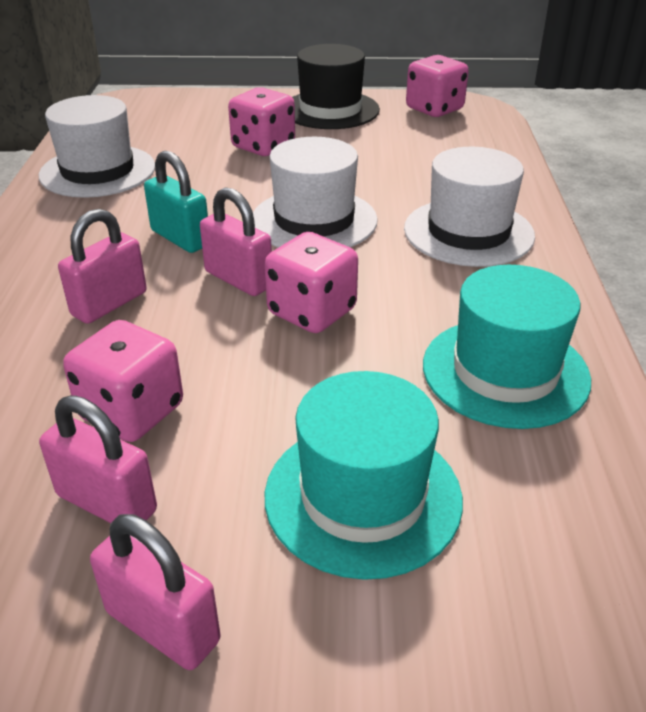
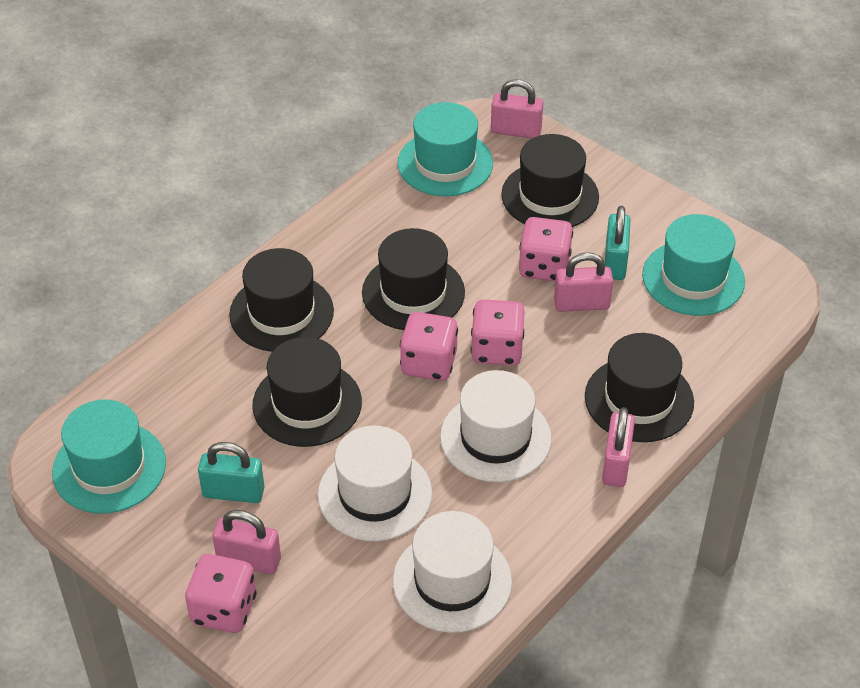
black hat: [292,44,380,129] = 1 -> [229,248,334,352] [252,337,362,447] [362,228,465,330] [501,134,599,227] [585,333,694,442] = 5
turquoise hat: [265,371,463,580] [423,265,591,429] = 2 -> [52,400,166,514] [398,102,493,196] [642,214,745,316] = 3
turquoise padlock: [144,151,208,253] = 1 -> [198,442,264,503] [605,206,630,280] = 2

